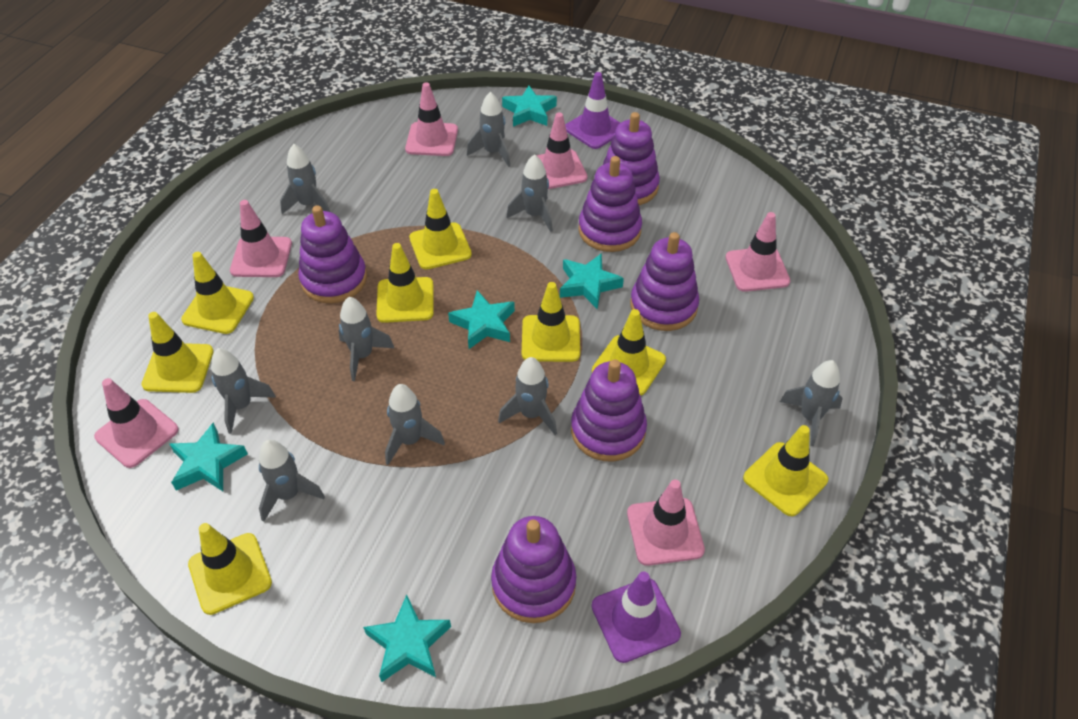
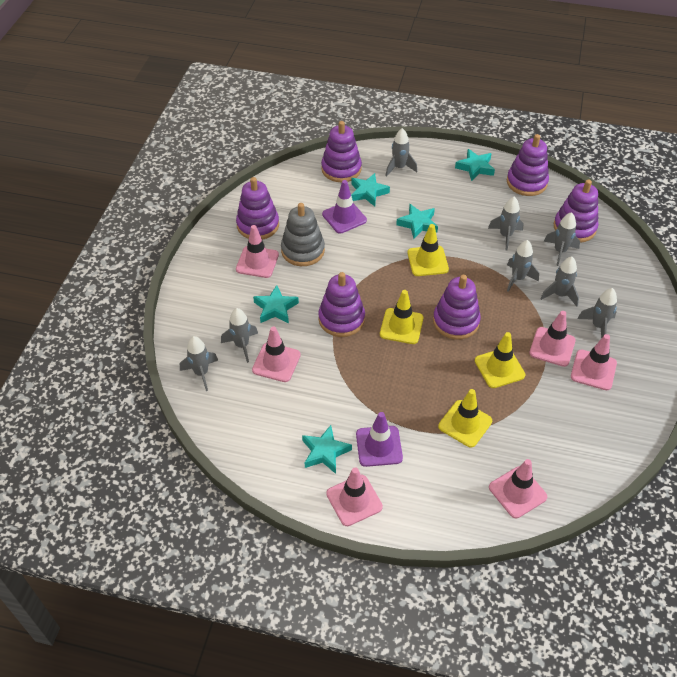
grey rocket: [211,348,276,434] [259,439,325,522] [280,144,330,214] [339,297,394,381] [385,384,445,465] [467,92,510,167] [498,357,557,435] [506,154,553,232] [780,360,843,446] = 9 -> [180,336,218,391] [221,308,258,363] [386,128,417,177] [488,197,524,250] [507,240,539,292] [540,256,579,307] [544,212,580,266] [577,288,617,338] = 8
grey stacking toy: none = 0 -> [281,203,325,266] = 1
yellow traffic cone: [141,312,214,393] [181,252,254,334] [188,523,272,615] [376,243,434,323] [409,189,472,269] [522,282,580,362] [592,309,666,396] [743,425,828,516] = 8 -> [380,290,423,344] [407,224,449,276] [438,389,492,448] [475,332,525,388] = 4

